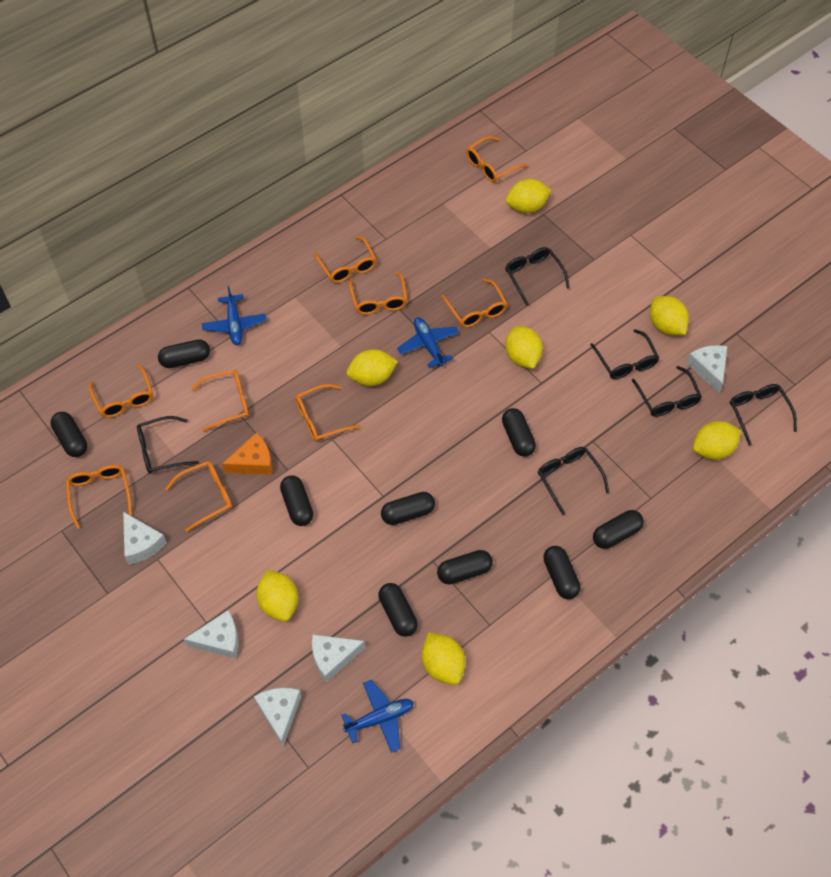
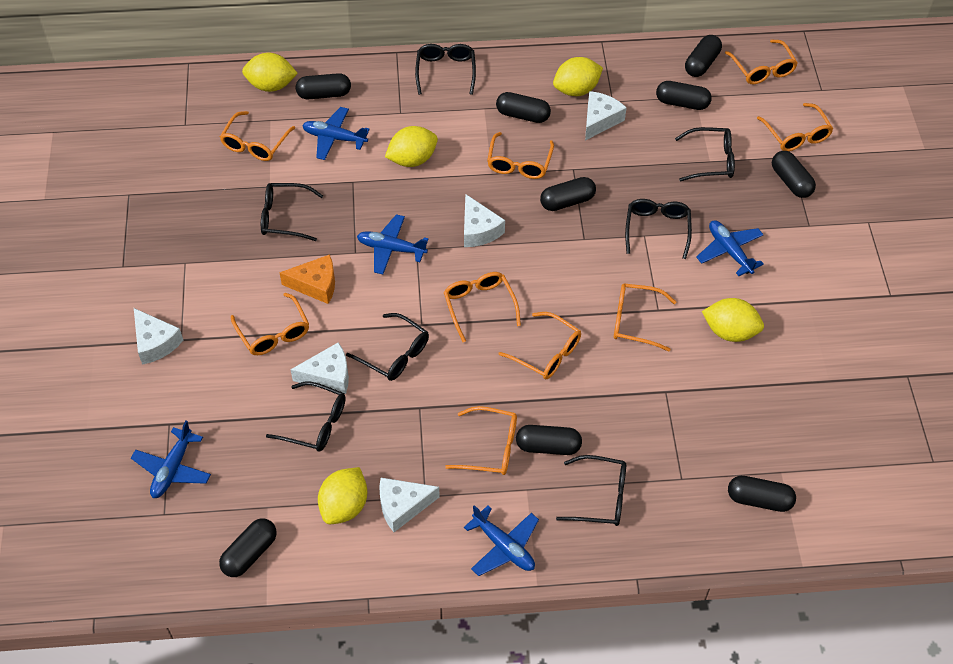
black glasses: [137,416,199,474] [505,247,570,306] [538,447,609,515] [590,329,659,379] [632,366,702,417] [730,384,797,445] = 6 -> [261,183,323,241] [266,382,346,452] [346,313,429,381] [415,44,476,95] [556,455,626,526] [625,199,692,259] [675,127,735,181] = 7
blue plane: [202,286,266,345] [341,680,414,753] [397,317,459,368] = 3 -> [131,421,211,498] [302,107,370,160] [357,214,428,274] [464,505,539,576] [696,220,764,276] = 5
yellow lemon: [257,570,298,622] [347,349,398,386] [422,632,465,685] [505,326,543,369] [506,179,552,213] [650,296,689,335] [693,421,741,460] = 7 -> [242,53,298,92] [318,467,367,524] [385,126,438,167] [553,57,603,96] [702,298,764,342] = 5

